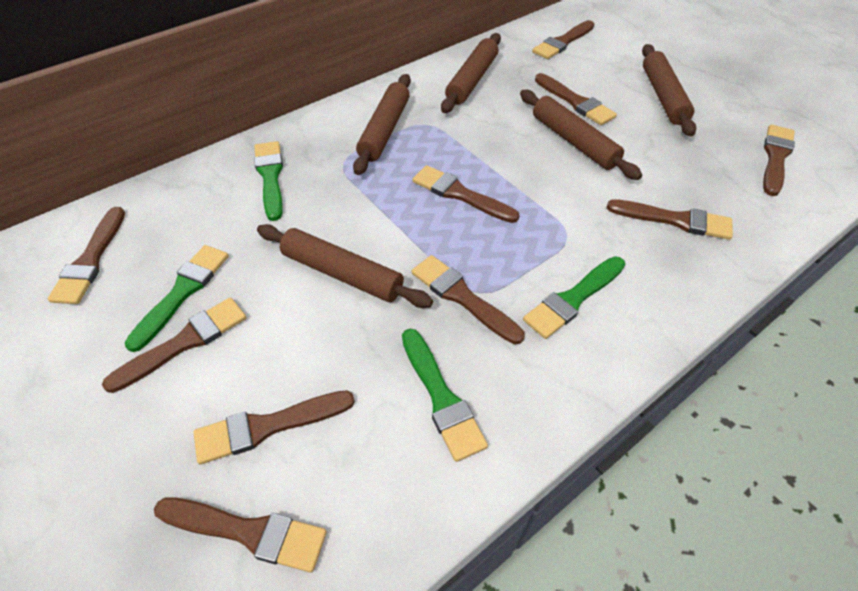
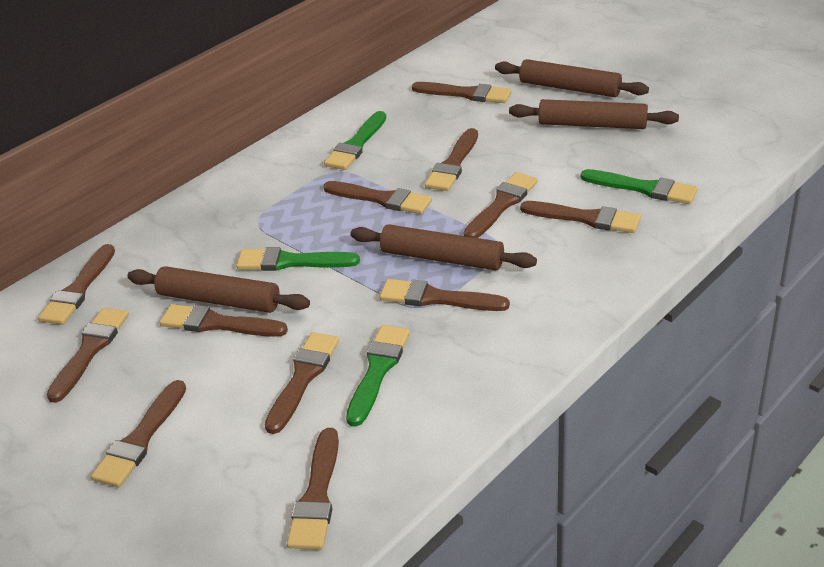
brown brush: [48,207,125,304] [102,298,246,393] [154,497,327,573] [194,390,355,464] [412,255,525,344] [413,165,520,223] [532,20,594,59] [535,73,617,125] [607,199,733,240] [763,125,795,196] = 10 -> [38,244,115,325] [46,308,129,403] [91,380,186,487] [160,304,288,337] [265,332,339,434] [287,428,339,550] [323,181,432,214] [379,279,510,311] [412,82,511,103] [425,128,478,191] [464,172,538,238] [520,201,641,233] = 12
brown rolling pin: [257,224,433,308] [353,74,411,175] [441,33,501,113] [520,90,642,180] [642,44,696,136] = 5 -> [127,266,310,313] [351,224,537,270] [495,59,649,97] [509,99,679,129] = 4

